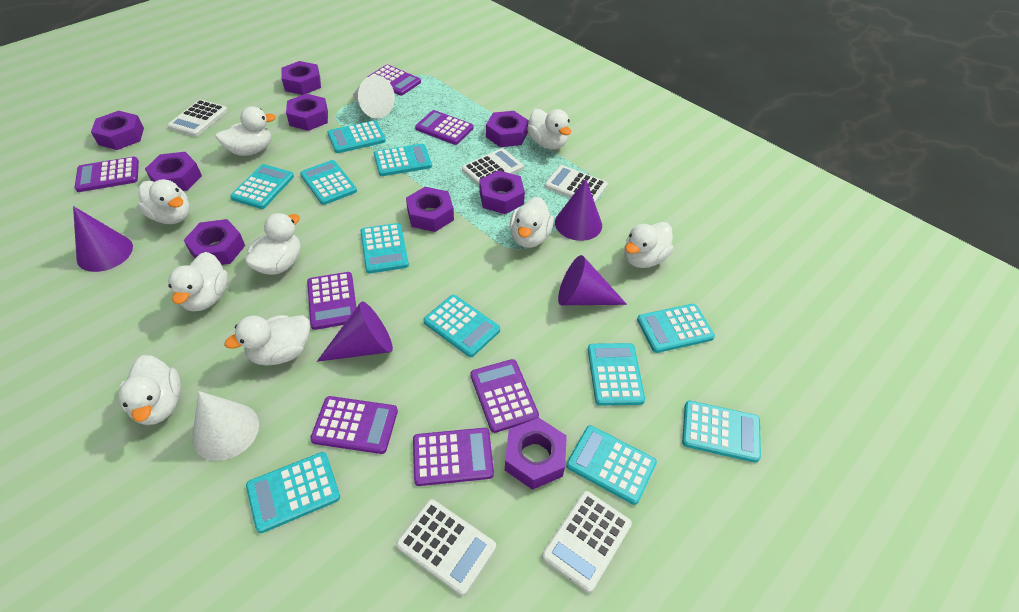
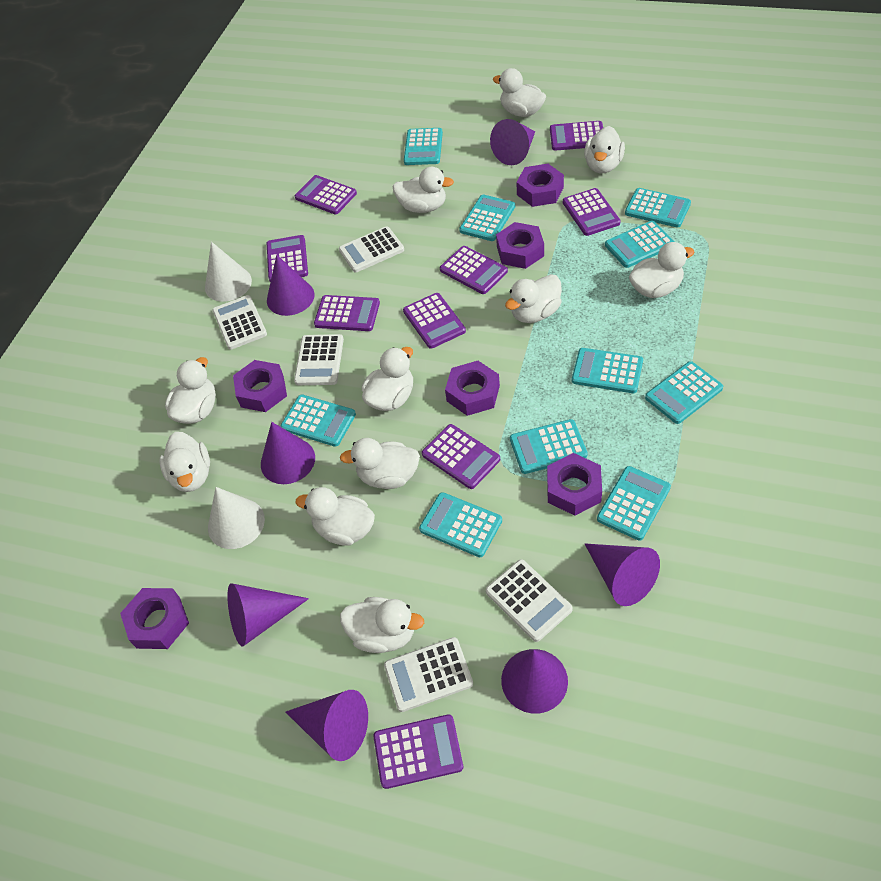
purple calculator: [75,157,139,192] [307,272,356,330] [310,396,398,454] [368,65,421,96] [413,428,494,486] [415,110,474,145] [471,359,539,433] = 7 -> [267,235,308,282] [295,175,357,214] [314,295,380,331] [373,714,463,789] [403,293,466,349] [422,424,500,489] [440,246,508,294] [550,121,603,151] [563,188,621,236] = 9
purple cone: [73,206,133,272] [317,301,393,362] [555,179,602,241] [558,255,627,305] = 4 -> [227,583,309,647] [261,422,315,484] [267,255,315,316] [286,690,368,761] [490,119,535,165] [501,649,568,714] [585,544,660,606] = 7
purple nut: [91,111,144,150] [145,152,202,191] [184,219,245,265] [281,61,321,95] [286,94,328,131] [406,187,454,232] [480,170,525,214] [486,111,529,147] [505,418,567,490] = 9 -> [120,588,189,649] [233,360,287,412] [445,361,500,416] [496,222,544,269] [516,164,564,207] [547,453,602,516] = 6
turquoise calculator: [230,164,294,209] [246,452,340,533] [300,160,357,205] [327,120,386,153] [360,223,409,274] [374,144,432,176] [423,295,500,357] [566,425,657,505] [588,343,645,406] [637,304,715,353] [682,401,761,463] = 11 -> [280,395,356,447] [404,128,443,165] [419,492,502,557] [459,195,515,241] [510,419,588,474] [572,348,643,393] [597,466,671,541] [605,221,675,268] [625,188,691,228] [645,361,723,424] = 10
white duck: [118,355,181,425] [137,179,190,224] [168,252,228,311] [216,106,276,156] [224,315,310,365] [245,213,301,275] [510,197,554,248] [527,109,571,150] [624,222,673,268] = 9 -> [159,432,210,492] [165,357,216,424] [296,487,375,545] [340,438,420,489] [340,597,424,653] [362,347,413,411] [393,167,454,213] [493,68,546,117] [505,274,562,323] [584,126,625,173] [629,242,695,298] = 11

